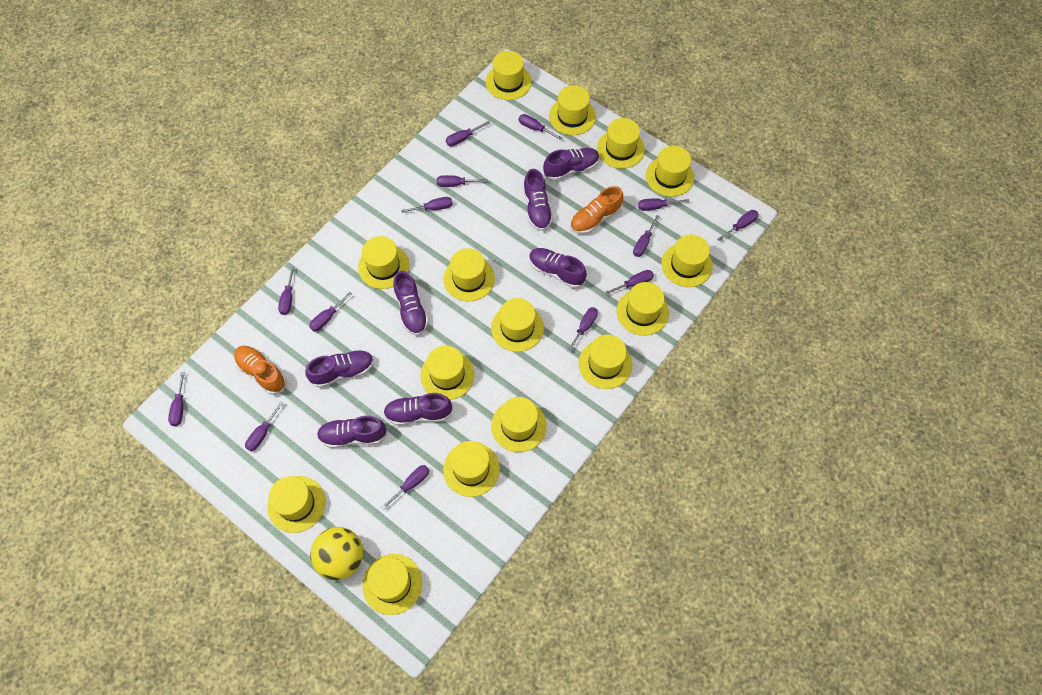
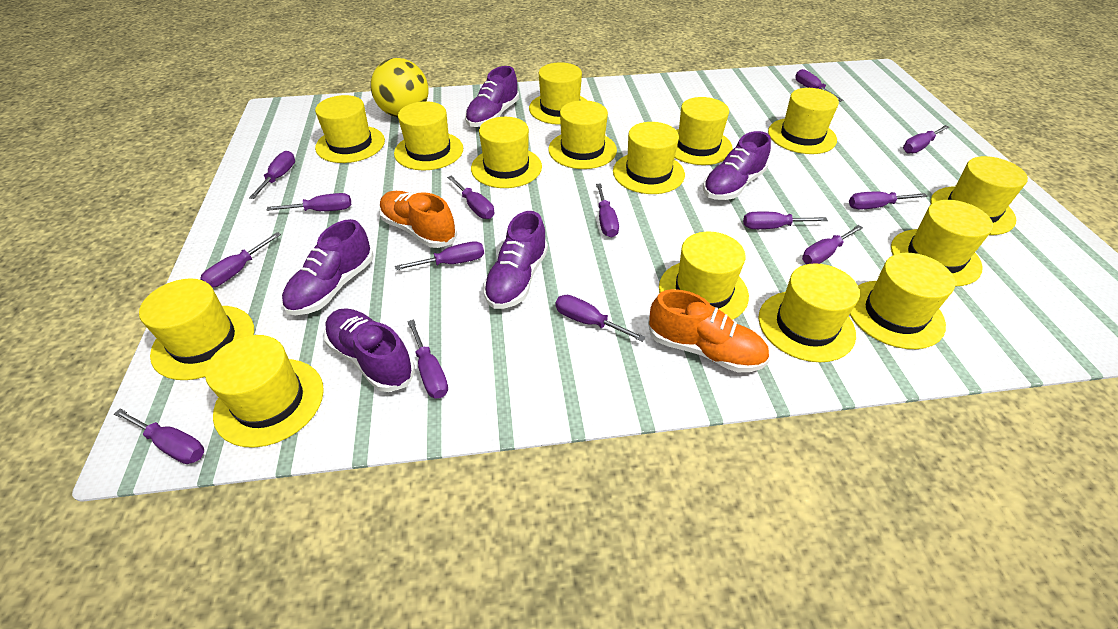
purple shoe: [305,350,374,388] [317,416,387,448] [383,393,453,425] [393,271,429,336] [523,169,553,231] [529,248,587,288] [543,148,599,181] = 7 -> [282,219,374,315] [324,308,415,392] [465,66,519,127] [483,211,548,309] [703,131,771,200] = 5

